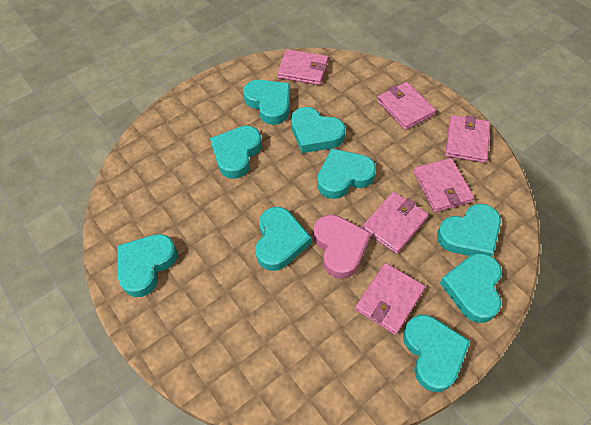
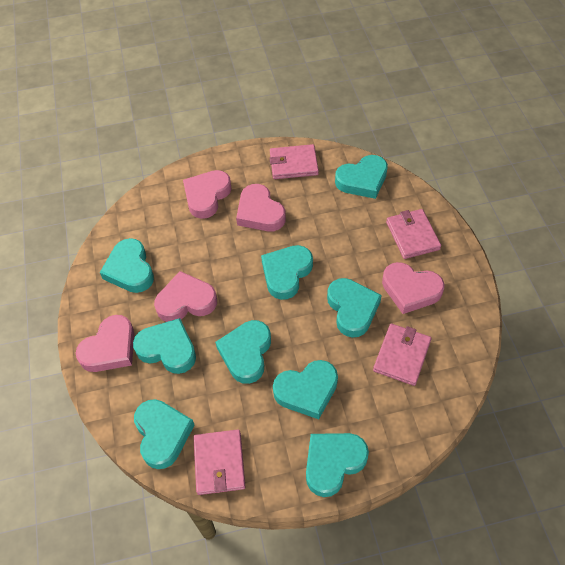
pink heart: [314,215,371,279] = 1 -> [76,315,134,372] [154,271,217,322] [183,170,231,219] [236,184,286,232] [382,262,445,314] = 5
pink wallet: [277,49,328,85] [355,263,425,335] [362,192,428,254] [377,82,436,130] [413,158,474,212] [445,115,490,163] = 6 -> [193,429,245,495] [270,144,319,179] [373,324,431,386] [386,209,441,259] = 4

